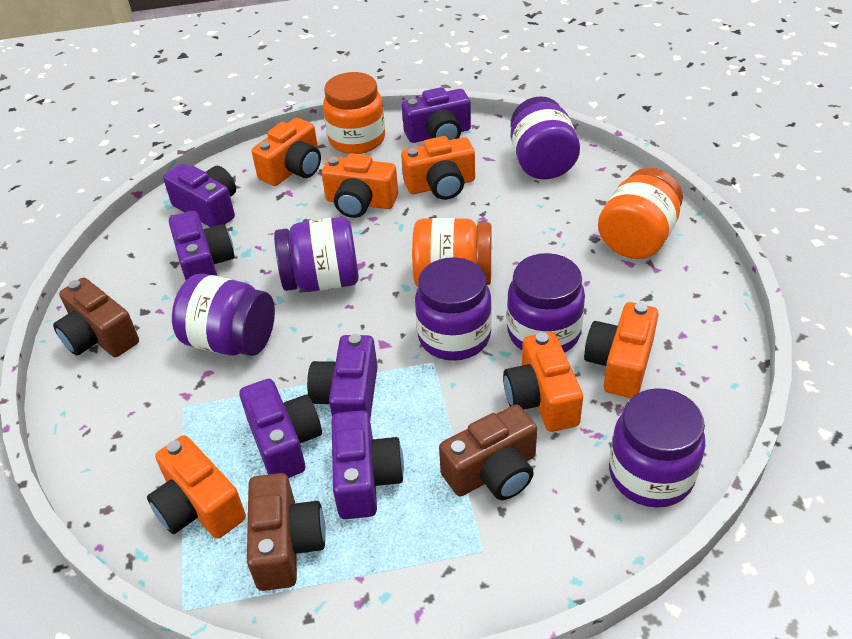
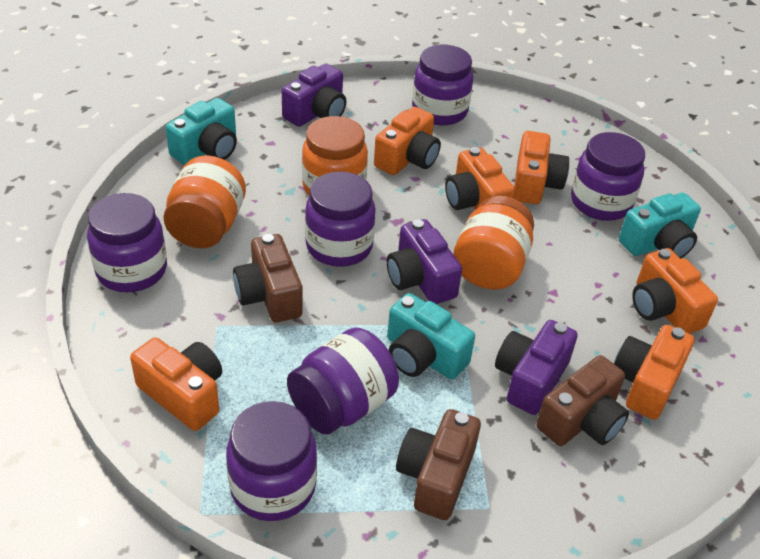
purple camera: [163,164,236,227] [169,211,235,280] [239,379,322,478] [307,334,378,418] [332,410,404,519] [402,87,471,143] = 6 -> [282,64,346,127] [387,219,462,304] [495,320,578,415] = 3
turquoise camera: none = 0 -> [166,98,237,165] [387,293,475,379] [619,193,701,259] = 3

